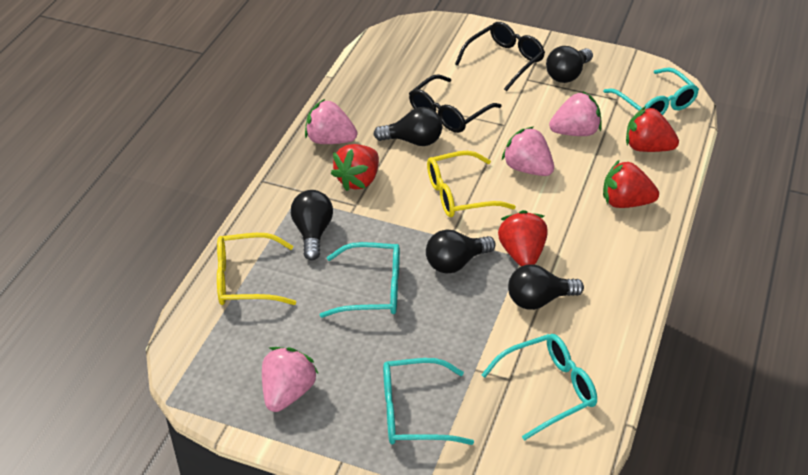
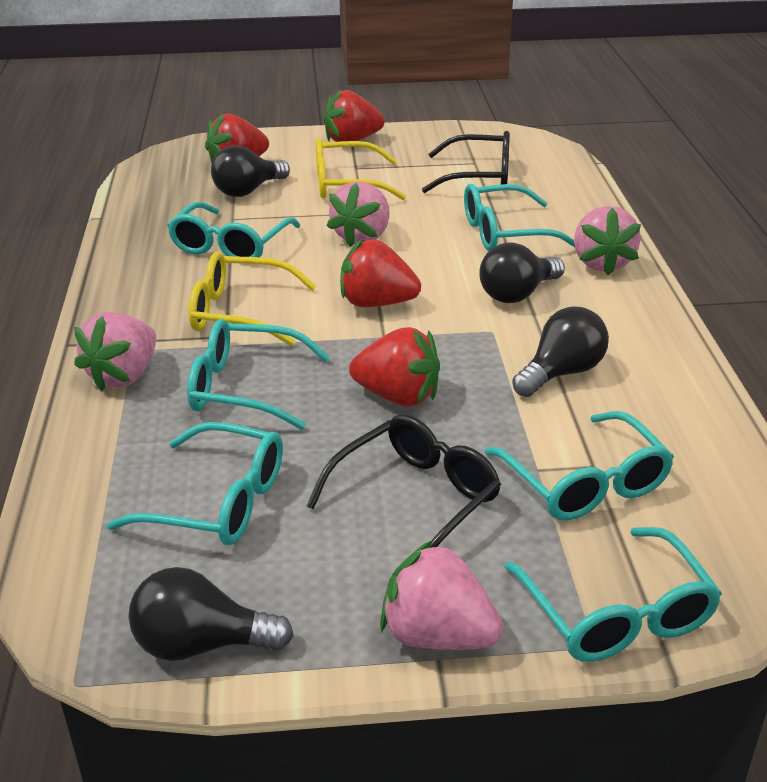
black light bulb: [291,190,333,261] [373,107,442,146] [426,229,496,274] [508,264,584,310] [546,46,593,83] = 5 -> [128,567,294,661] [211,145,290,197] [479,242,565,303] [512,307,609,397] = 4
turquoise glasses: [320,242,400,318] [383,358,474,445] [481,334,597,440] [603,68,699,115] = 4 -> [107,422,283,545] [167,202,300,257] [187,319,330,430] [464,184,575,251] [484,411,674,521] [504,527,722,662] = 6

